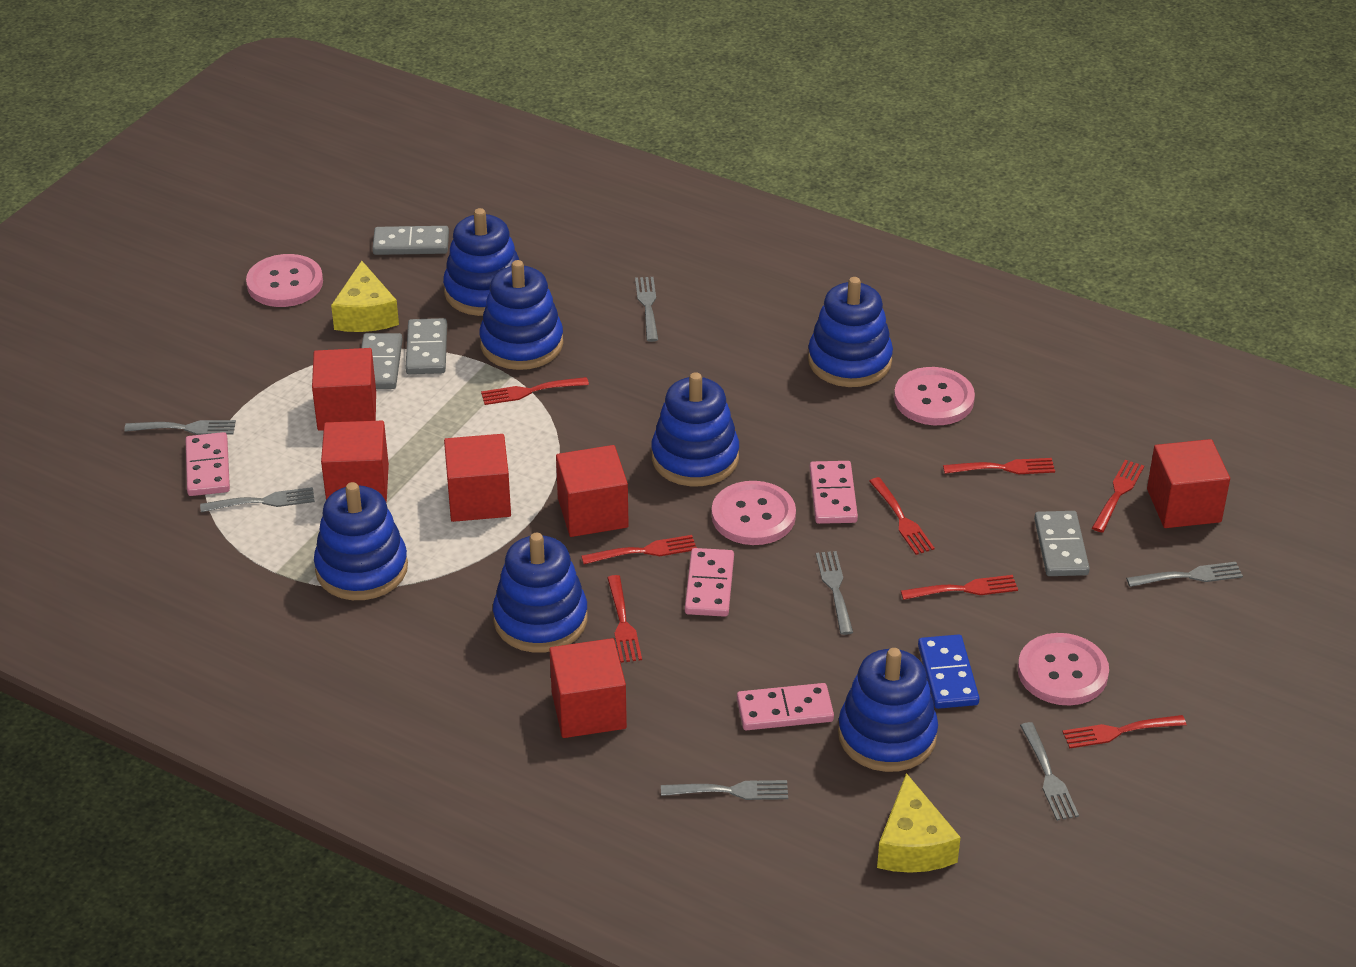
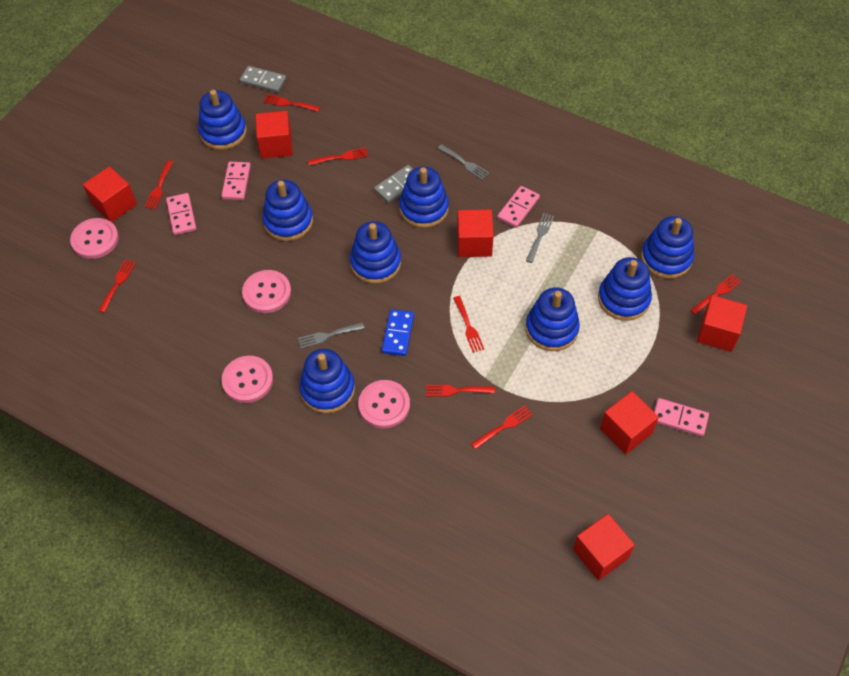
blue stacking toy: [314,482,408,600] [443,208,519,316] [480,260,563,370] [493,533,588,653] [651,372,739,486] [808,277,893,387] [838,648,938,772] = 7 -> [198,90,247,150] [262,180,313,241] [299,349,355,413] [350,221,401,284] [399,167,449,228] [526,288,580,351] [598,257,652,321] [641,216,694,279] = 8
grey domino: [361,333,403,389] [372,226,449,255] [406,318,447,374] [1034,511,1090,576] = 4 -> [240,66,286,93] [374,165,413,203] = 2
grey fork: [124,420,236,435] [200,487,315,512] [635,277,658,342] [661,780,788,800] [816,551,853,635] [1020,722,1079,821] [1126,562,1243,587] = 7 -> [298,322,364,349] [438,144,489,180] [526,213,554,263] = 3
yellow cheese: [331,261,399,332] [877,773,961,873] = 2 -> none = 0

